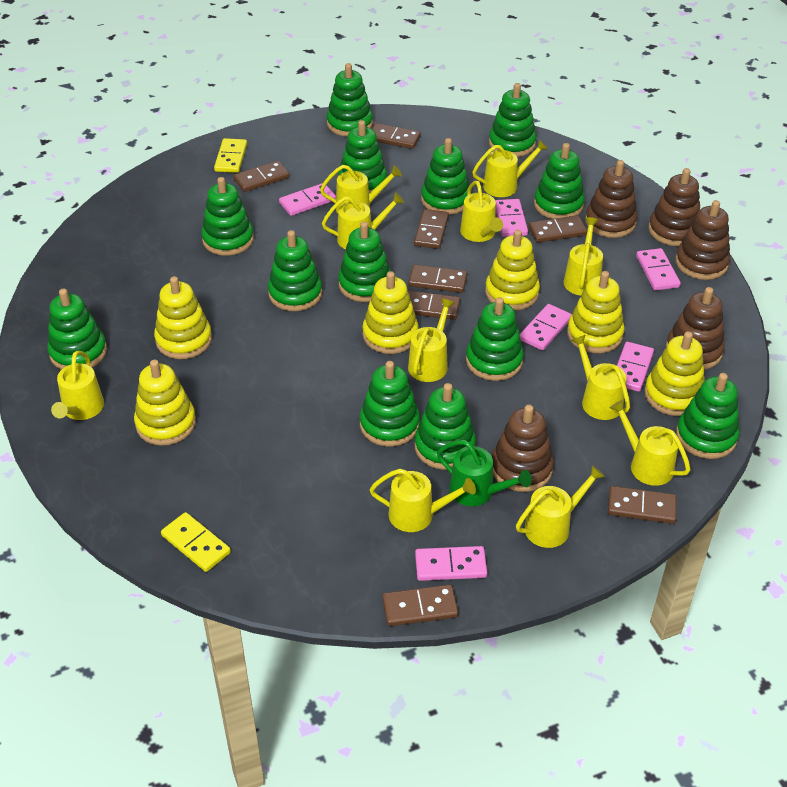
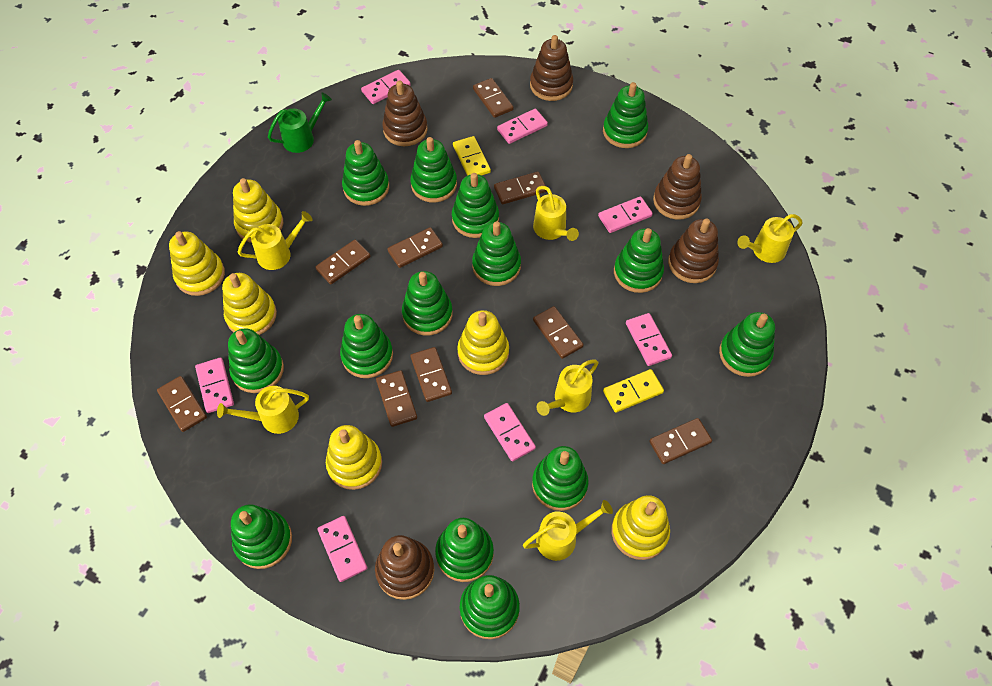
brown domino: [234,161,290,192] [372,123,421,149] [382,585,458,626] [408,265,467,293] [408,291,460,320] [414,209,449,249] [529,215,587,243] [608,486,677,524] = 8 -> [157,376,207,432] [315,239,371,284] [376,370,417,427] [388,227,443,268] [410,347,452,402] [473,78,514,118] [494,172,546,204] [533,306,584,359] [649,418,712,464] = 9
green stacking toy: [47,289,107,370] [201,177,254,256] [268,230,322,311] [327,63,373,137] [338,120,387,193] [338,222,391,302] [360,361,420,447] [415,383,476,470] [421,138,469,215] [466,297,524,381] [489,83,536,157] [534,143,585,219] [676,373,739,459] = 13 -> [228,328,284,393] [231,504,292,569] [340,314,393,378] [342,140,389,206] [402,271,453,336] [410,137,457,203] [435,518,494,582] [452,173,499,238] [460,575,520,639] [472,221,521,286] [532,446,589,511] [603,82,648,148] [614,228,664,293] [719,312,775,377] = 14
pink domino: [279,183,336,216] [415,546,487,581] [495,199,528,237] [520,304,572,350] [617,342,654,392] [636,248,681,291] = 6 -> [195,357,234,413] [317,516,367,582] [361,70,411,104] [484,403,536,461] [497,109,548,144] [598,196,653,233] [626,313,672,366] = 7
yellow watering can: [51,351,104,420] [320,165,402,213] [322,192,404,249] [370,469,476,532] [408,298,455,382] [460,181,503,242] [472,139,548,197] [516,465,605,548] [564,217,603,296] [571,335,630,420] [610,400,691,486] = 11 -> [217,386,309,434] [237,211,313,270] [523,500,613,561] [533,186,579,241] [537,360,598,416] [737,214,802,263] = 6

